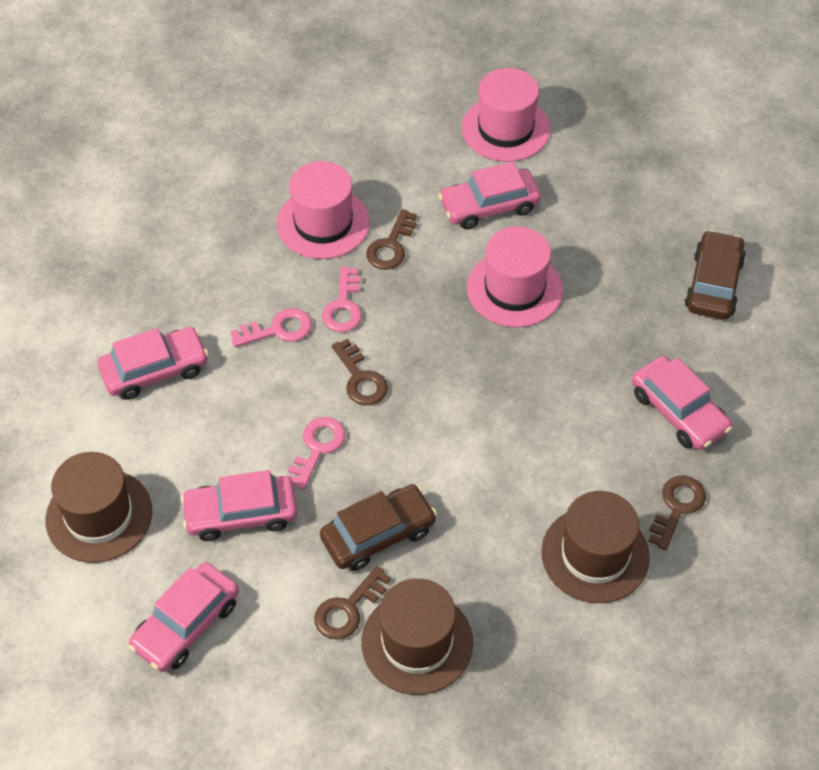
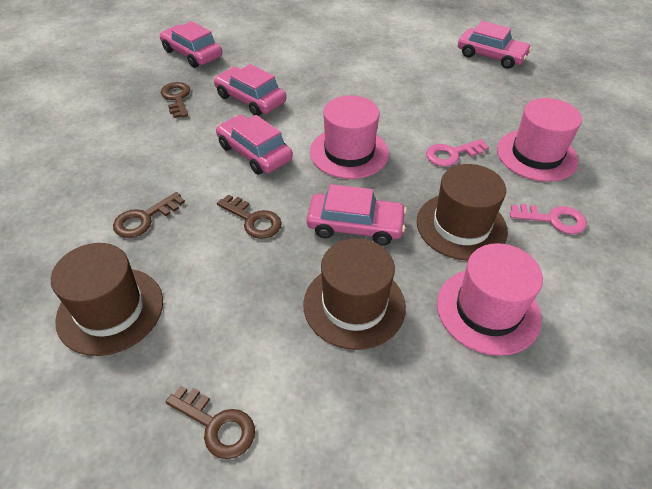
brown car: [320,484,437,571] [685,230,746,319] = 2 -> none = 0
pink key: [231,308,312,347] [288,417,345,490] [322,266,362,332] = 3 -> [426,139,489,166] [510,204,587,234] = 2

